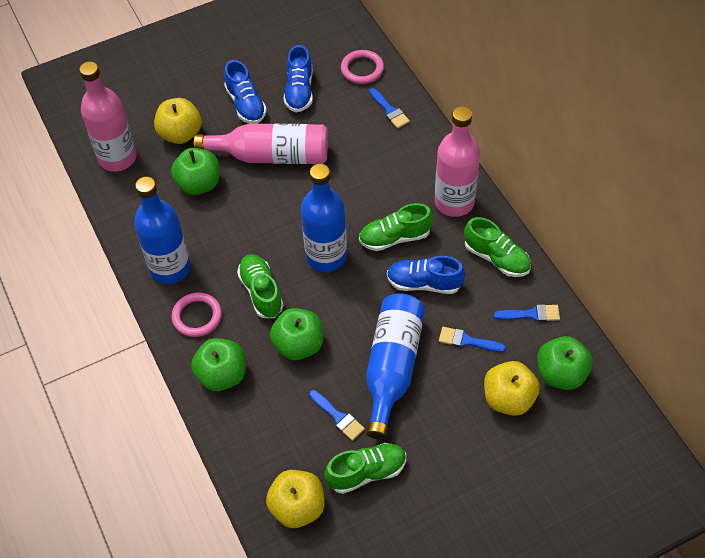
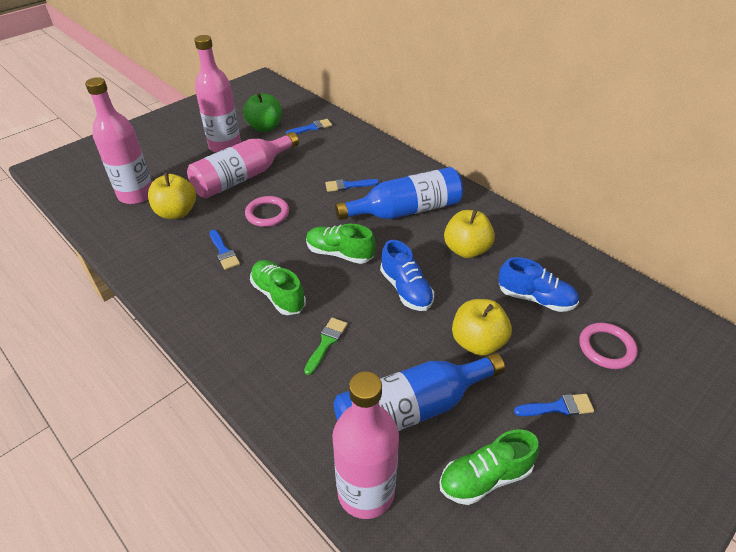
blue bottle: [134,177,191,284] [301,164,347,272] [366,293,425,440] = 3 -> [334,352,505,431] [335,167,463,220] = 2
blue shoe: [224,60,267,124] [283,45,313,113] [387,256,465,294] = 3 -> [380,240,434,311] [498,257,579,312] = 2
green apple: [171,148,220,195] [191,338,246,391] [270,308,323,360] [537,336,593,390] = 4 -> [243,93,282,132] = 1
green brush: none = 0 -> [304,318,348,375] = 1
green shoe: [237,254,284,318] [324,443,406,494] [359,203,433,251] [464,217,531,277] = 4 -> [250,260,306,315] [306,224,376,264] [440,429,539,505] = 3
pink bottle: [79,61,136,172] [194,124,328,164] [435,106,480,217] = 3 -> [85,77,152,204] [187,132,299,199] [194,35,241,153] [332,371,399,519] = 4

